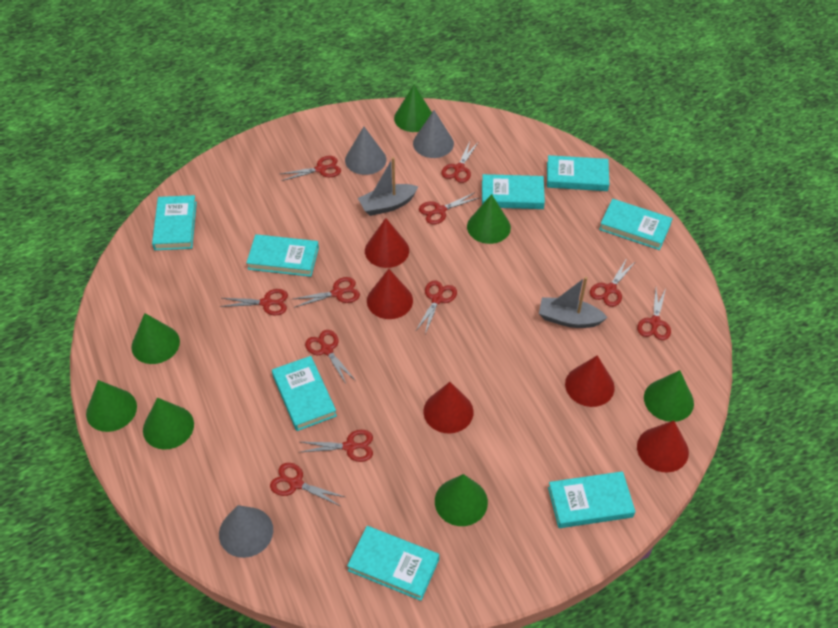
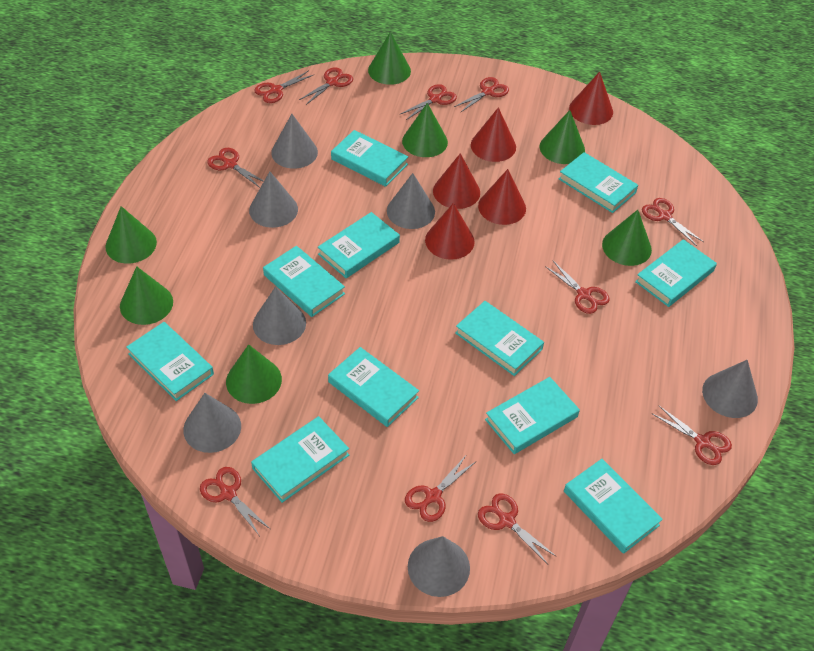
grey boat: [358,157,418,216] [539,277,608,328] = 2 -> none = 0
grey cone: [219,505,273,558] [345,127,386,175] [413,110,454,158] = 3 -> [183,393,241,453] [249,171,298,228] [253,287,306,345] [271,114,318,169] [387,173,435,229] [408,536,470,597] [702,360,758,418] = 7
turquoise book: [152,195,197,250] [246,234,319,277] [272,356,337,431] [347,526,439,601] [482,174,545,209] [547,155,609,191] [548,471,635,528] [599,199,673,250] = 8 -> [126,322,214,401] [251,416,349,503] [263,246,345,317] [318,212,400,278] [328,347,419,427] [331,130,408,187] [455,301,544,376] [485,377,580,454] [559,152,638,213] [564,459,663,554] [635,239,717,307] = 11

